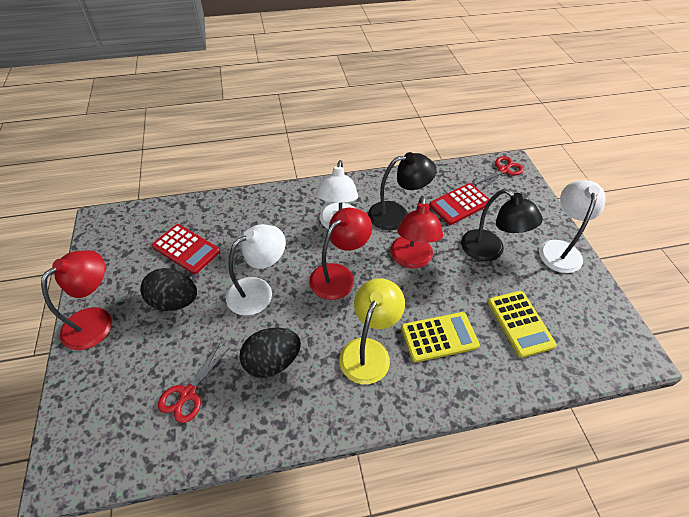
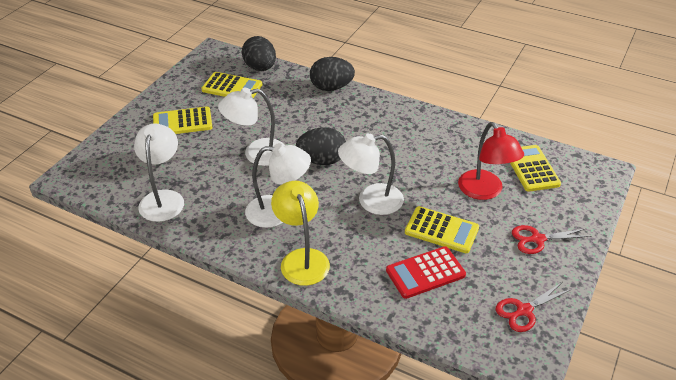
black egg: [140,268,197,311] [239,328,301,378] = 2 -> [242,36,276,71] [296,127,346,165] [310,57,355,91] = 3
black lamp: [368,152,437,230] [461,189,543,262] = 2 -> none = 0
red calculator: [152,224,220,274] [429,183,490,225] = 2 -> [386,246,466,299] = 1
red lamp: [41,250,112,350] [309,208,372,300] [390,196,443,268] = 3 -> [458,122,524,200] = 1
white lamp: [226,224,286,316] [316,160,358,229] [539,180,605,273] = 3 -> [134,123,184,222] [218,88,285,166] [245,143,311,228] [338,133,404,215] = 4
yellow calculator: [401,312,480,362] [488,291,557,358] = 2 -> [153,106,212,134] [201,72,262,98] [405,206,479,253] [510,145,561,192] = 4

